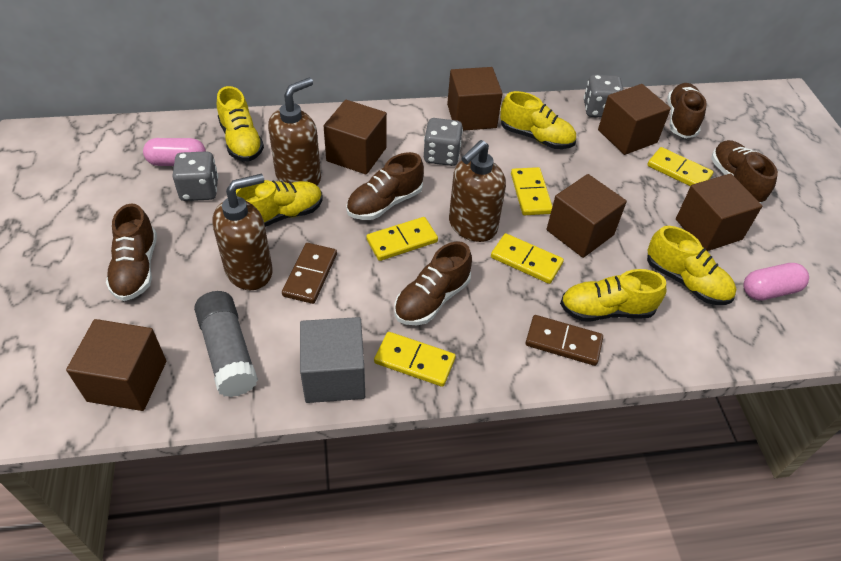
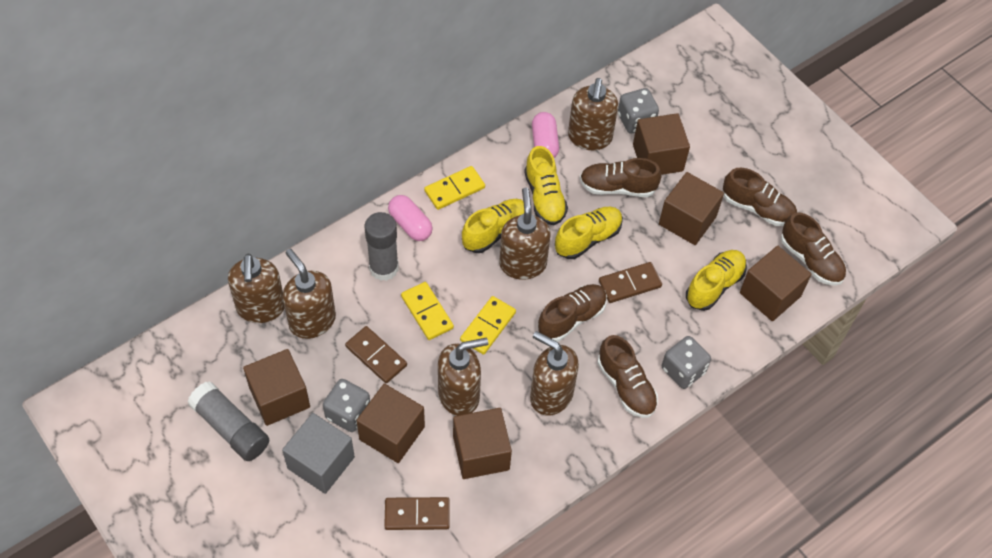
brown domino: [282,243,337,304] [525,315,603,366] = 2 -> [345,326,407,383] [384,497,450,530] [599,262,662,303] = 3
brown soap dispenser: [212,174,273,290] [268,78,321,186] [449,140,506,242] = 3 -> [228,254,285,323] [283,249,336,339] [438,338,488,416] [499,187,551,280] [530,331,579,416] [568,78,618,150] = 6
grey glue stick: [194,291,258,397] = 1 -> [188,381,269,461] [364,212,399,281] = 2
yellow domino: [366,217,438,261] [374,332,456,387] [491,233,564,284] [511,167,552,215] [647,147,713,186] = 5 -> [401,282,454,340] [424,166,485,210] [460,296,516,355] = 3
yellow shoe: [217,86,264,161] [236,180,322,227] [500,91,576,149] [560,269,666,321] [647,226,736,305] = 5 -> [462,199,524,253] [524,146,568,225] [555,207,623,259] [686,250,747,311] = 4

